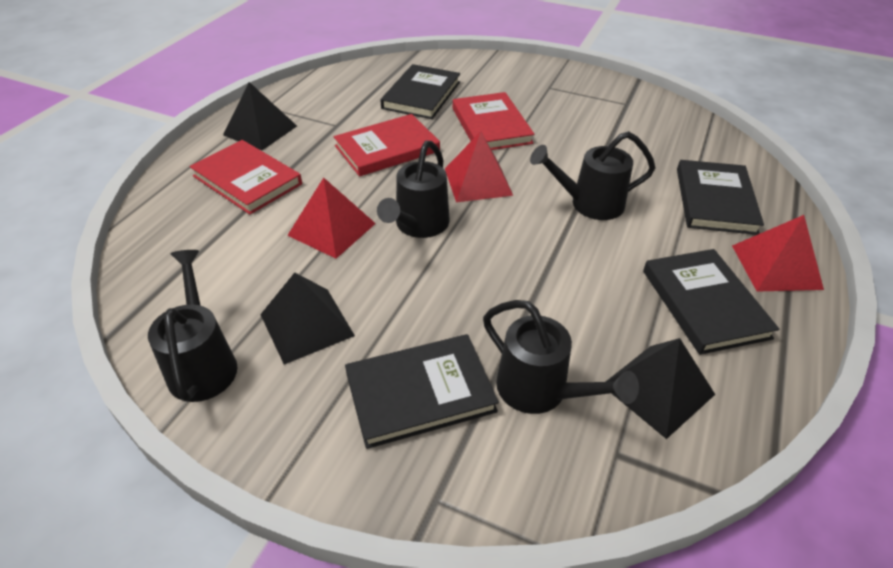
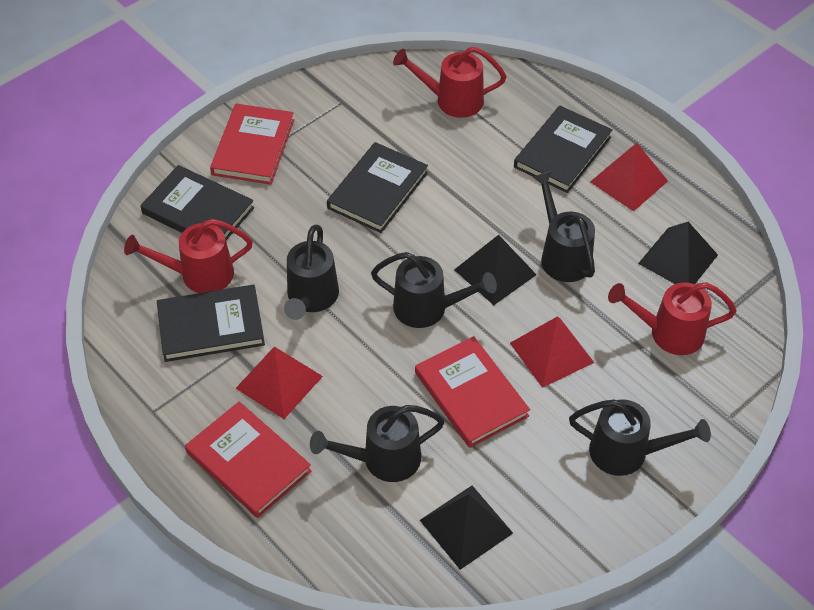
black watering can: [148,250,238,402] [377,141,450,238] [483,300,639,414] [530,131,656,220] = 4 -> [284,225,339,320] [310,405,445,482] [371,252,497,328] [533,171,595,282] [569,399,711,476] = 5
red watering can: none = 0 -> [124,219,253,293] [393,46,506,118] [608,282,737,355] = 3

